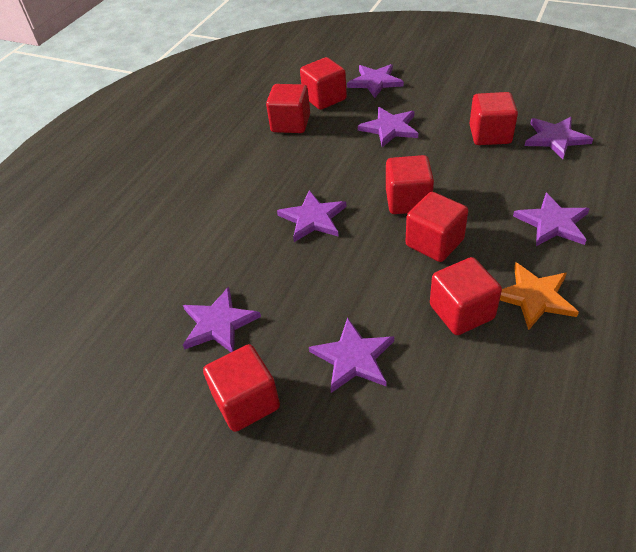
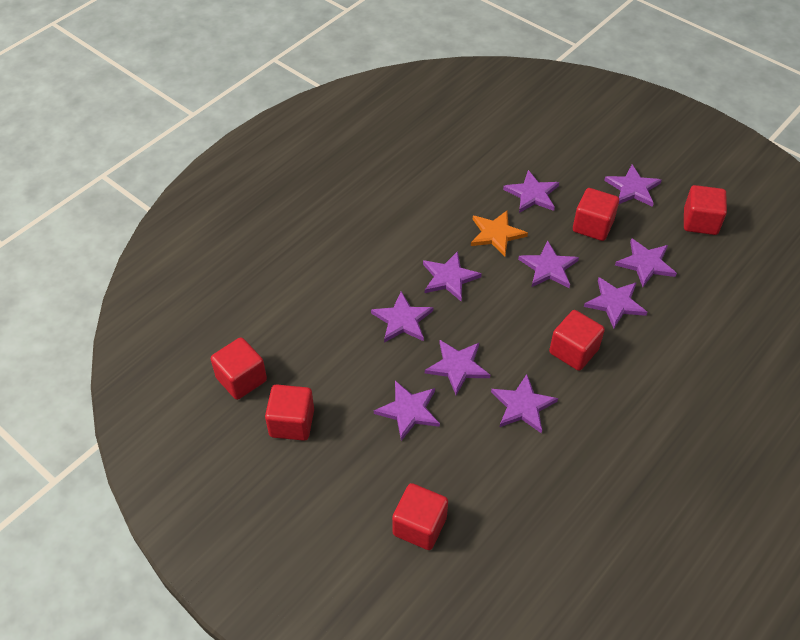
purple star: [183,287,261,352] [277,190,347,242] [309,317,394,393] [347,64,404,98] [358,107,418,147] [513,193,590,246] [525,117,593,159] = 7 -> [371,291,433,343] [374,381,440,441] [423,251,482,301] [425,340,490,395] [491,374,558,433] [503,170,559,213] [518,241,579,288] [584,277,647,329] [604,164,662,207] [615,238,677,287] = 10
red cube: [203,344,280,432] [266,84,310,133] [300,57,347,110] [386,155,434,214] [405,192,468,262] [430,257,502,335] [469,92,518,145] = 7 -> [211,337,267,400] [265,384,314,441] [392,483,448,550] [549,310,605,371] [573,188,619,241] [684,185,727,235] = 6

